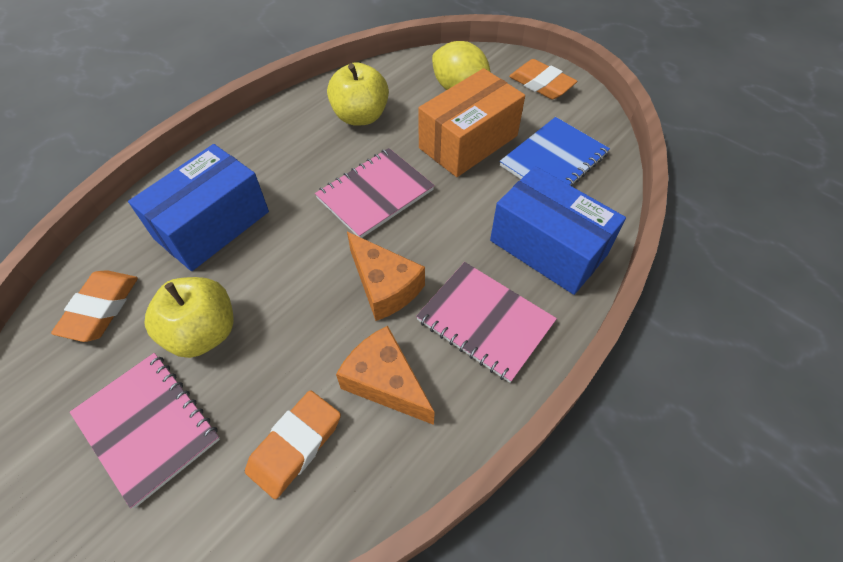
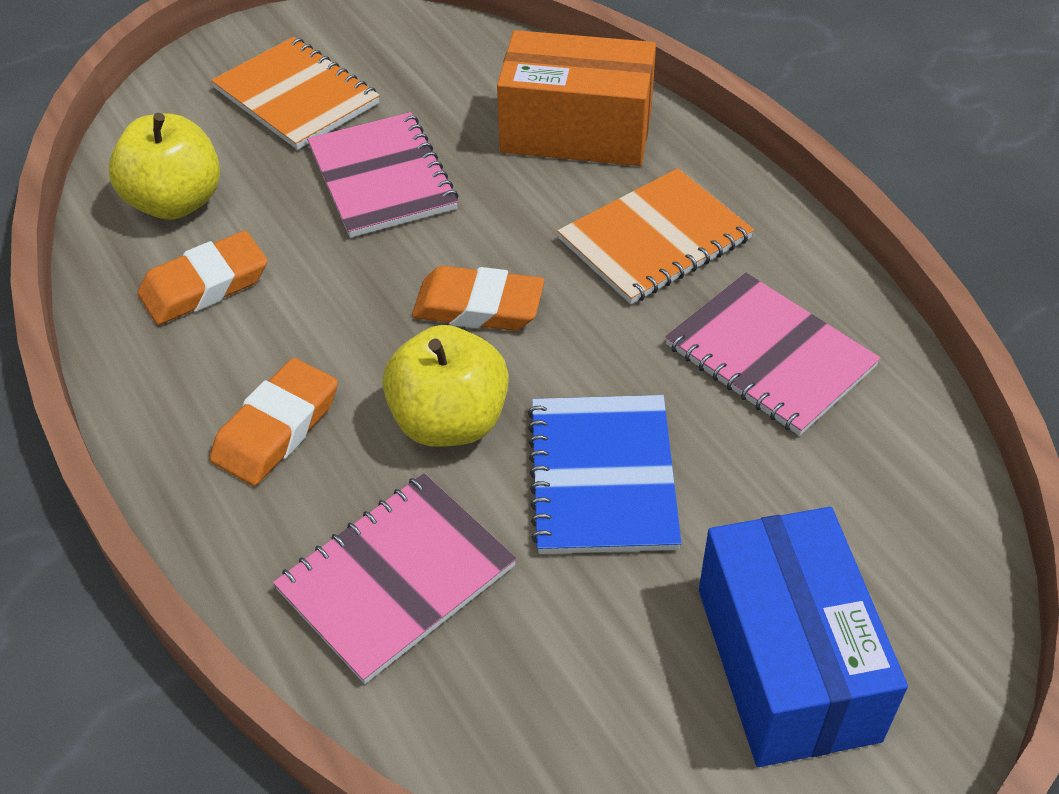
blue box: [128,144,269,271] [490,166,626,295] = 2 -> [699,507,908,767] = 1
orange cheese: [336,326,435,425] [347,232,425,321] = 2 -> none = 0
orange notebook: none = 0 -> [211,37,380,150] [557,168,754,304] = 2
yellow lemon: [432,41,491,90] = 1 -> none = 0

